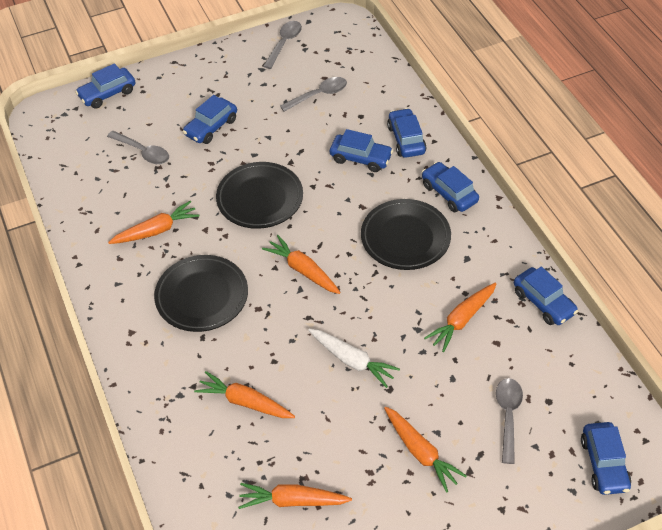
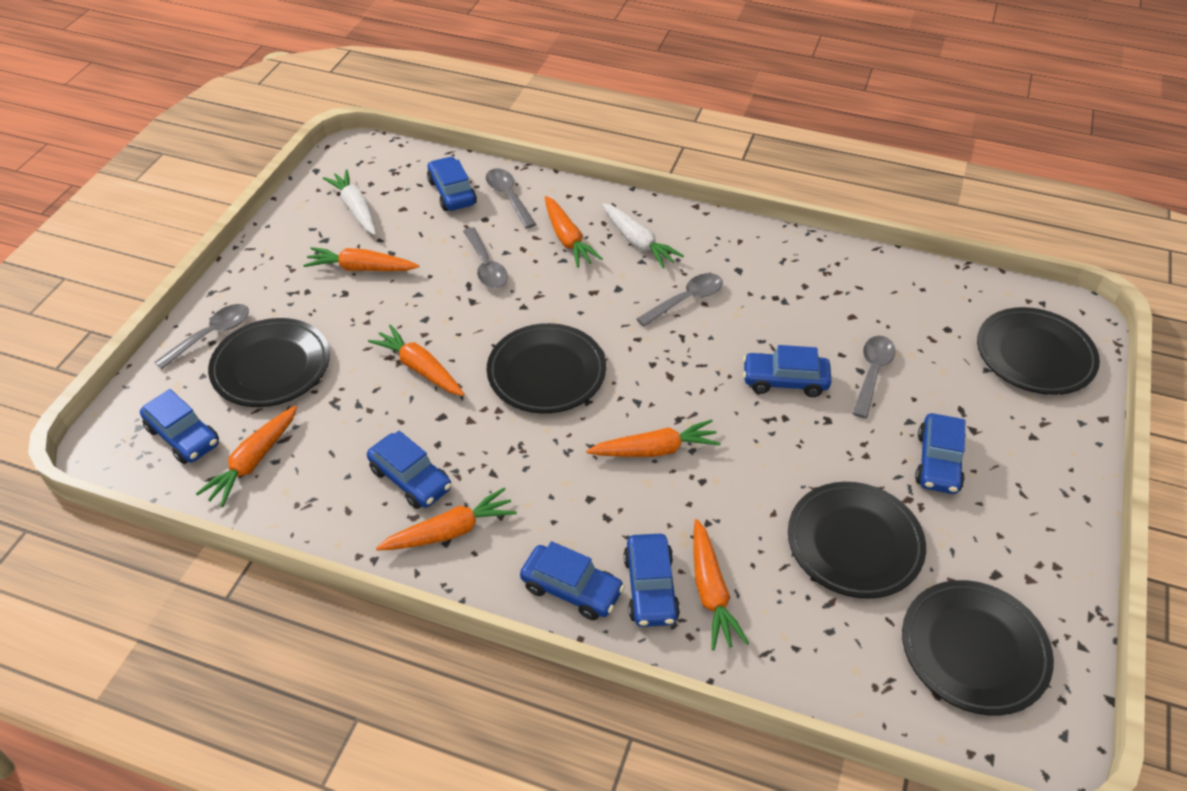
black plate: [154,255,248,332] [216,162,303,229] [361,199,451,270] = 3 -> [208,318,330,407] [487,323,606,413] [788,482,926,599] [902,580,1054,715] [977,307,1100,395] = 5
grey spoon: [107,131,169,164] [263,21,302,69] [280,77,347,112] [496,378,523,464] = 4 -> [154,304,249,369] [463,227,508,288] [486,168,536,229] [636,273,723,327] [853,336,896,418] = 5
orange carrot: [108,200,200,244] [194,371,295,418] [238,483,352,509] [262,235,341,294] [384,407,467,492] [424,283,497,352] = 6 -> [196,406,297,507] [303,247,419,271] [368,324,464,396] [376,488,517,551] [545,196,603,268] [586,419,721,457] [694,519,749,650] = 7
white carrot: [308,329,400,388] = 1 -> [323,169,376,235] [602,203,684,268] = 2

